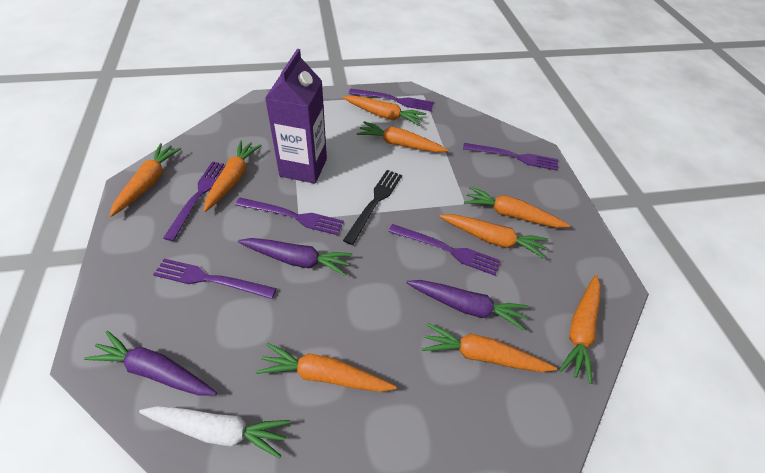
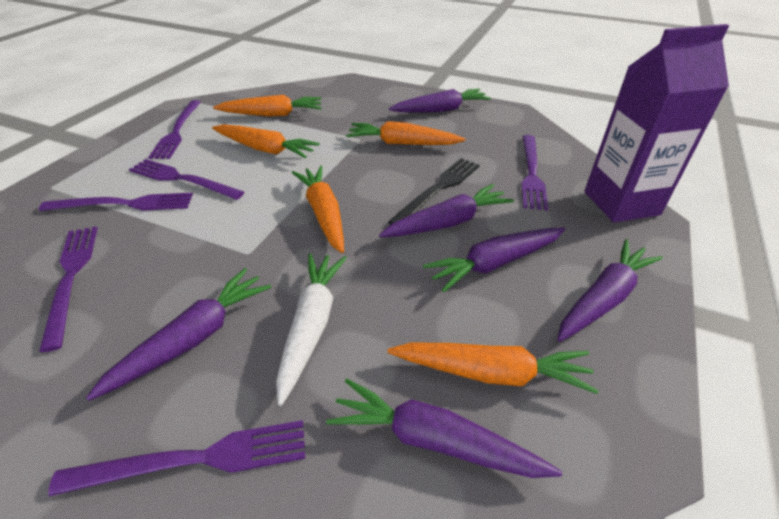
orange carrot: [109,143,181,217] [204,140,262,212] [256,343,397,392] [343,95,426,126] [357,121,448,152] [422,323,557,372] [439,214,548,258] [464,186,570,228] [559,275,601,384] = 9 -> [212,124,320,159] [213,95,321,116] [292,166,344,253] [346,121,465,145] [388,343,599,394] = 5
purple carrot: [84,331,217,396] [238,238,353,276] [407,280,529,331] = 3 -> [86,268,271,401] [326,378,562,478] [379,184,514,237] [389,89,491,113] [423,227,565,292] [557,239,663,342] = 6

